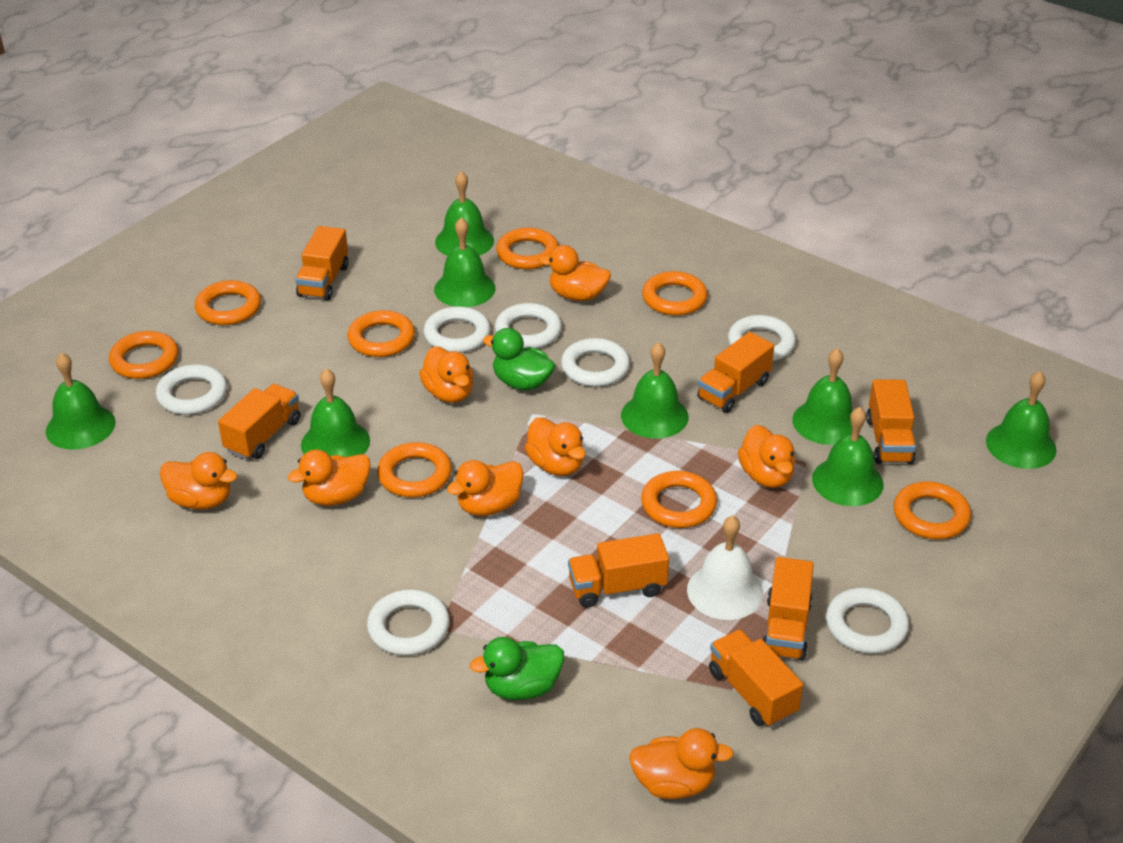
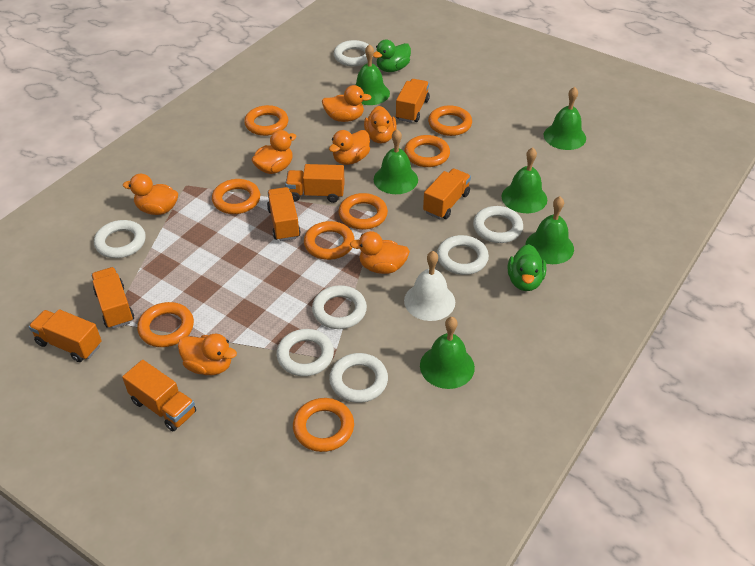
green bell: [46,353,116,450] [301,368,370,457] [434,217,495,307] [435,171,494,256] [621,342,688,439] [792,348,853,445] [812,407,883,506] [986,371,1057,469] = 8 -> [356,44,390,105] [374,129,418,194] [420,317,475,389] [502,147,547,213] [525,196,574,264] [544,87,586,150] = 6
orange duck: [160,452,237,509] [288,450,371,506] [419,346,474,403] [447,460,524,516] [525,417,586,476] [538,245,611,301] [629,728,734,799] [738,425,795,488] = 8 -> [123,174,178,215] [178,334,237,375] [252,130,297,174] [322,85,372,122] [329,130,370,165] [350,231,410,274] [364,106,396,143] = 7

